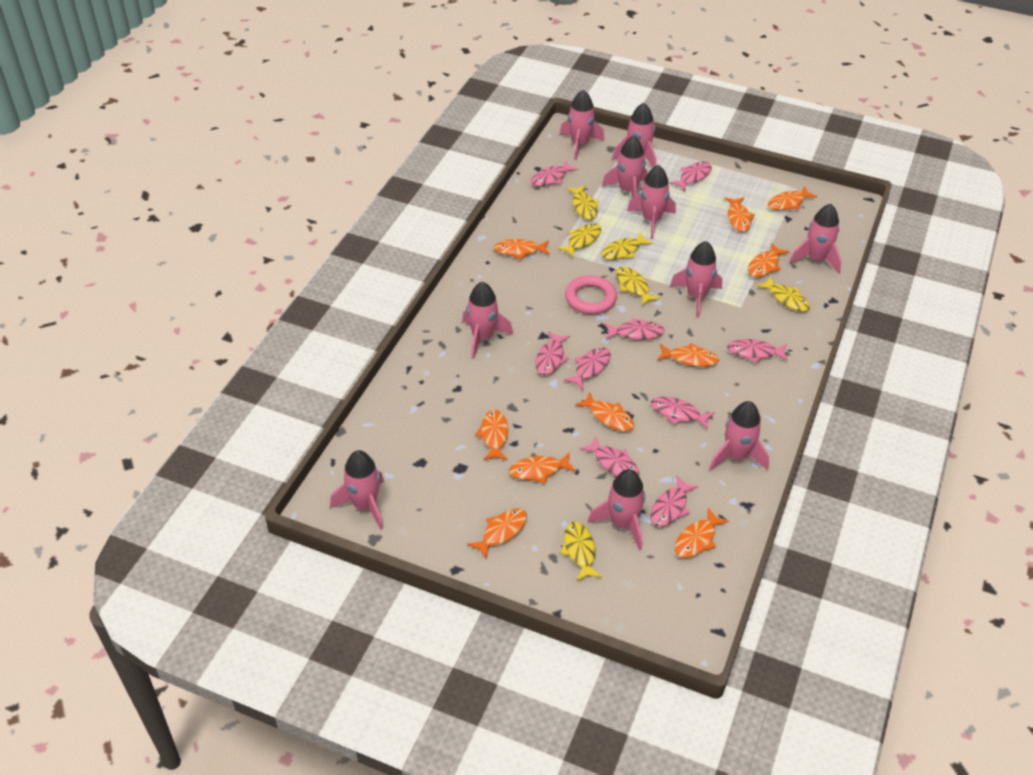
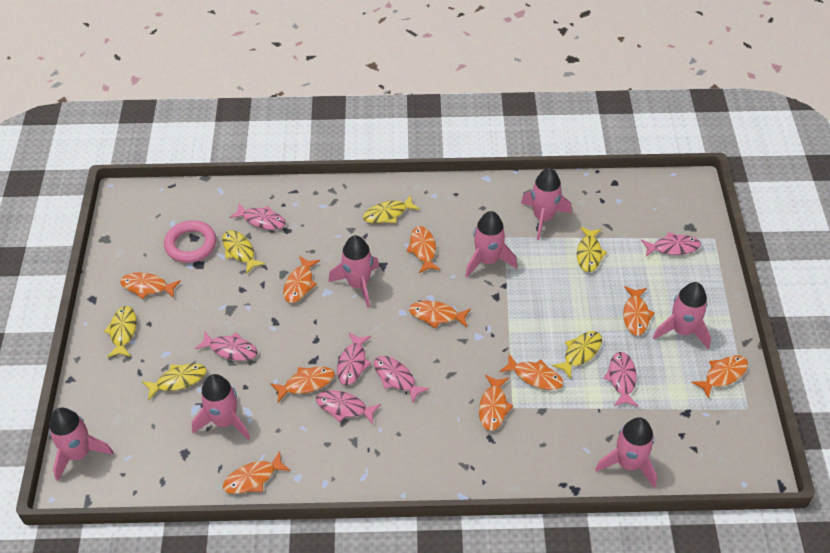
pink fish: [531,160,578,186] [535,331,570,375] [564,347,611,390] [580,436,639,476] [604,318,664,340] [650,476,699,527] [651,397,715,429] [670,161,712,191] [727,339,788,364] = 9 -> [195,331,257,361] [229,203,286,230] [316,390,381,424] [337,333,371,385] [374,356,429,403] [604,352,638,406] [641,232,701,257] = 7
pink rocket: [330,450,384,530] [462,282,513,359] [559,90,604,160] [588,469,646,551] [602,136,648,199] [612,103,657,168] [627,165,676,239] [670,241,722,318] [709,401,769,470] [789,204,842,274] = 10 -> [49,407,114,481] [192,374,250,440] [329,235,379,308] [465,211,517,277] [521,168,572,240] [595,417,657,488] [653,282,711,349] = 7

